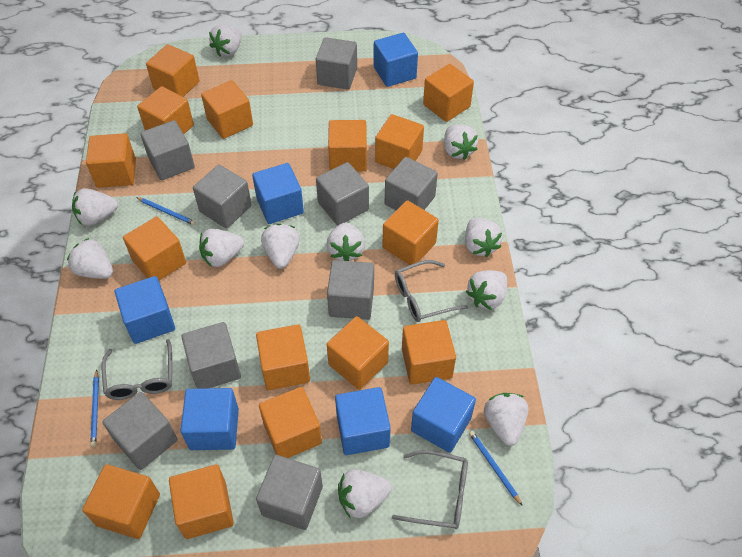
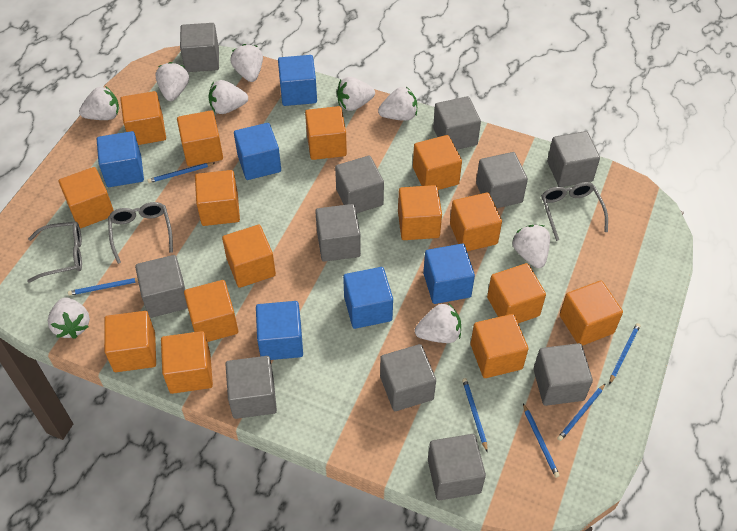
blue pencil: [90,369,99,447] [136,197,196,225] [469,431,522,505] = 3 -> [68,278,138,296] [148,163,214,183] [462,378,488,452] [523,403,560,478] [557,383,606,441] [609,323,640,384] = 6
grey cube: [102,392,177,470] [140,120,195,180] [182,322,241,389] [193,165,252,228] [256,455,323,530] [316,37,357,90] [316,162,369,226] [327,260,374,320] [385,157,438,210] = 9 -> [135,255,188,318] [180,23,219,72] [225,356,277,419] [315,204,361,262] [335,156,384,213] [380,344,436,411] [428,434,486,500] [433,96,481,150] [476,152,528,208] [534,343,593,406] [547,131,600,187] = 11
white strawberry: [67,238,113,279] [72,188,118,226] [199,229,244,267] [209,24,242,57] [261,224,300,269] [327,223,365,261] [338,469,392,518] [444,124,478,160] [465,218,503,257] [466,270,507,310] [484,393,528,446] = 11 -> [48,297,90,339] [79,87,119,120] [155,62,189,101] [208,80,248,114] [230,44,263,82] [337,77,375,111] [378,87,417,121] [415,303,461,343] [513,225,550,268] = 9

